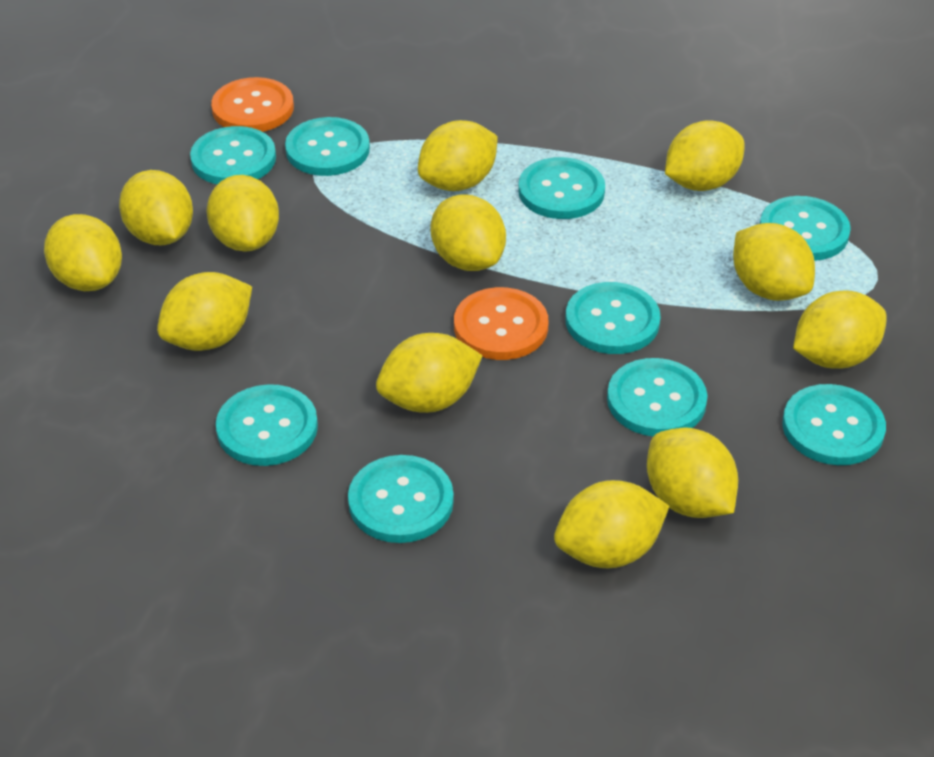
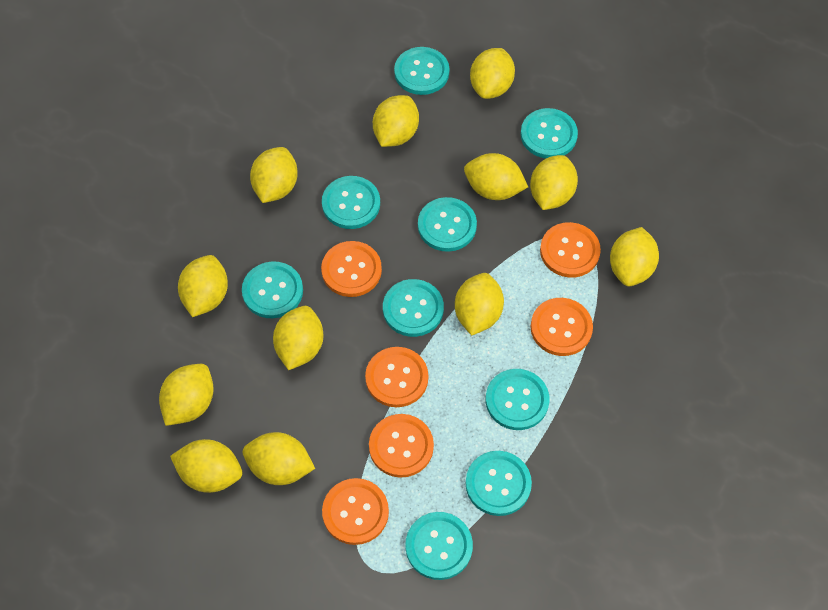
orange button: [211,77,294,132] [454,287,549,360] = 2 -> [321,241,382,297] [322,478,389,545] [365,347,428,407] [369,414,434,478] [531,298,593,356] [540,222,601,278] = 6

